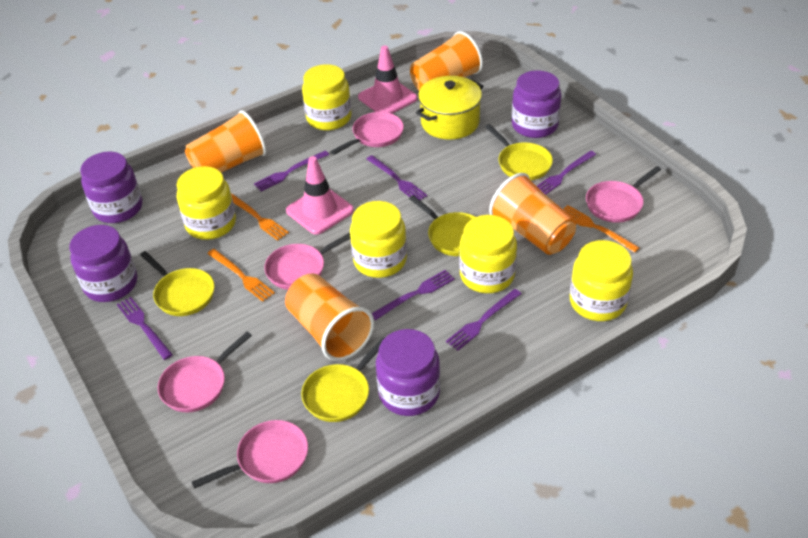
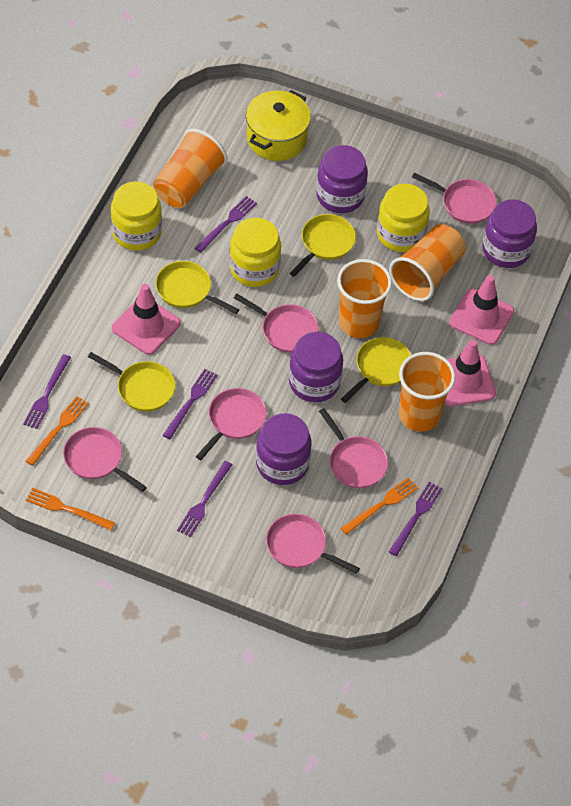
pink pan: [158,332,252,412] [192,420,308,489] [264,233,350,290] [330,112,404,155] [586,166,661,223] = 5 -> [63,427,147,492] [196,388,267,460] [234,294,319,353] [266,514,360,574] [319,408,388,488] [412,173,496,224] = 6
pink traffic cone: [286,156,354,235] [358,45,418,114] = 2 -> [112,284,181,355] [445,340,496,406] [449,275,514,345] = 3
purple fork: [117,297,173,360] [254,151,329,191] [366,155,427,200] [372,270,455,320] [446,289,521,351] [537,151,596,195] = 6 -> [23,354,71,429] [163,369,218,439] [177,461,233,537] [195,196,257,253] [389,482,443,556] = 5
yellow jar: [177,166,236,240] [302,64,352,130] [350,201,407,278] [459,215,517,293] [570,240,633,321] = 5 -> [111,181,162,251] [230,218,281,287] [377,184,430,252] = 3

